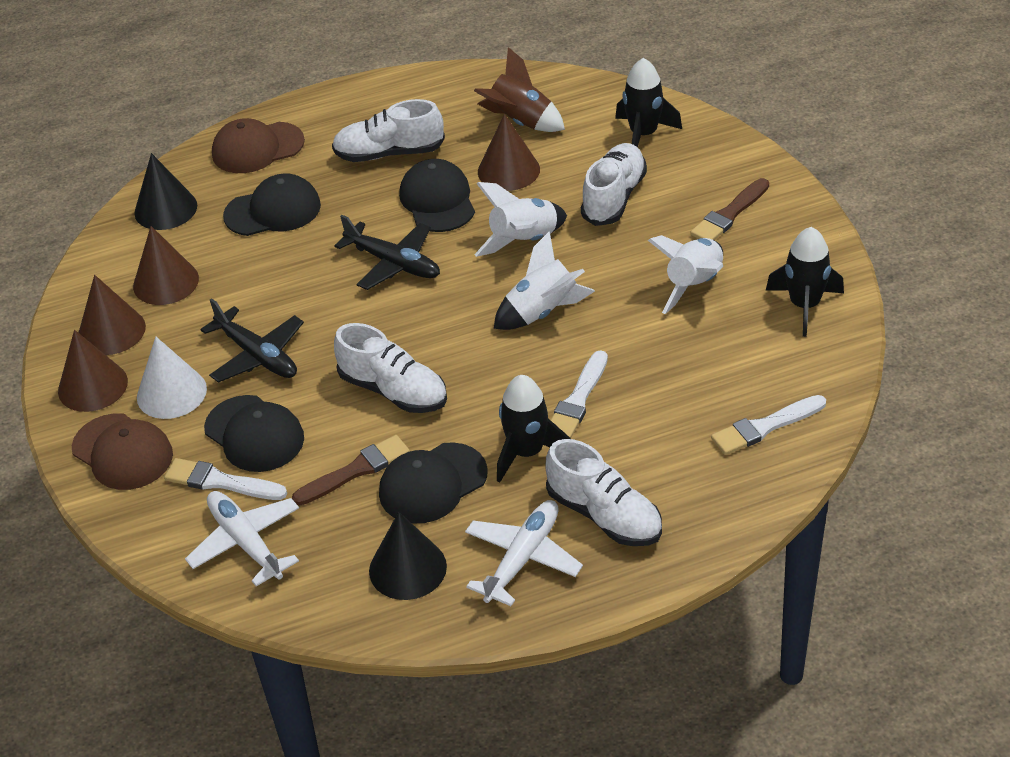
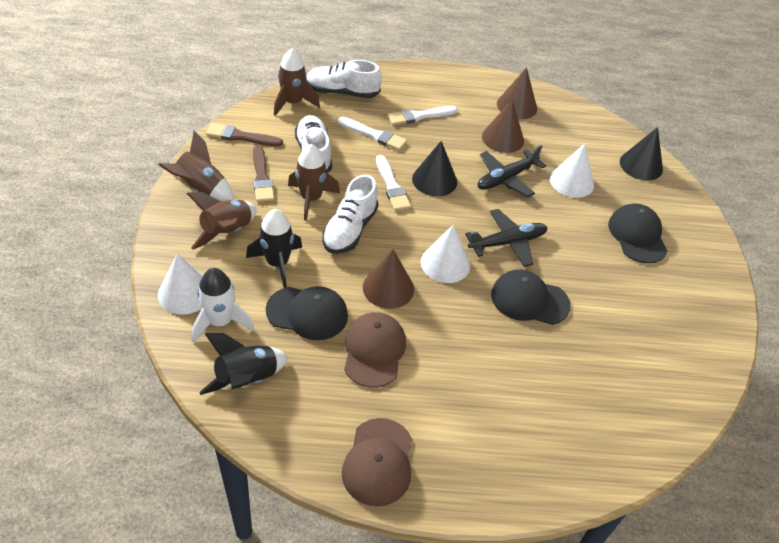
black cap: [204,395,304,472] [223,174,321,236] [379,442,488,523] [399,159,475,232] = 4 -> [266,286,348,340] [491,270,570,325] [608,203,667,263] = 3
black rocket: [497,375,570,483] [615,58,682,148] [766,227,844,337] = 3 -> [199,333,288,395] [246,209,302,288] = 2
brown cone: [58,330,128,412] [79,275,146,355] [133,226,199,305] [478,114,540,191] = 4 -> [363,249,414,309] [482,99,524,153] [497,67,537,119] = 3
brown rocket: [474,47,565,132] = 1 -> [159,131,233,201] [187,192,257,250] [274,48,320,116] [288,144,340,221] = 4
white cone: [137,337,207,419] = 1 -> [158,253,203,315] [421,225,470,283] [550,143,594,198] = 3
white plane: [185,491,299,586] [465,500,583,606] = 2 -> none = 0
white rocket: [474,182,567,257] [494,231,595,330] [648,235,723,314] = 3 -> [191,268,255,343] = 1
white shoe: [332,99,445,162] [334,323,447,413] [546,439,662,546] [581,143,647,226] = 4 -> [295,115,332,173] [306,60,382,98] [322,174,379,254] = 3

